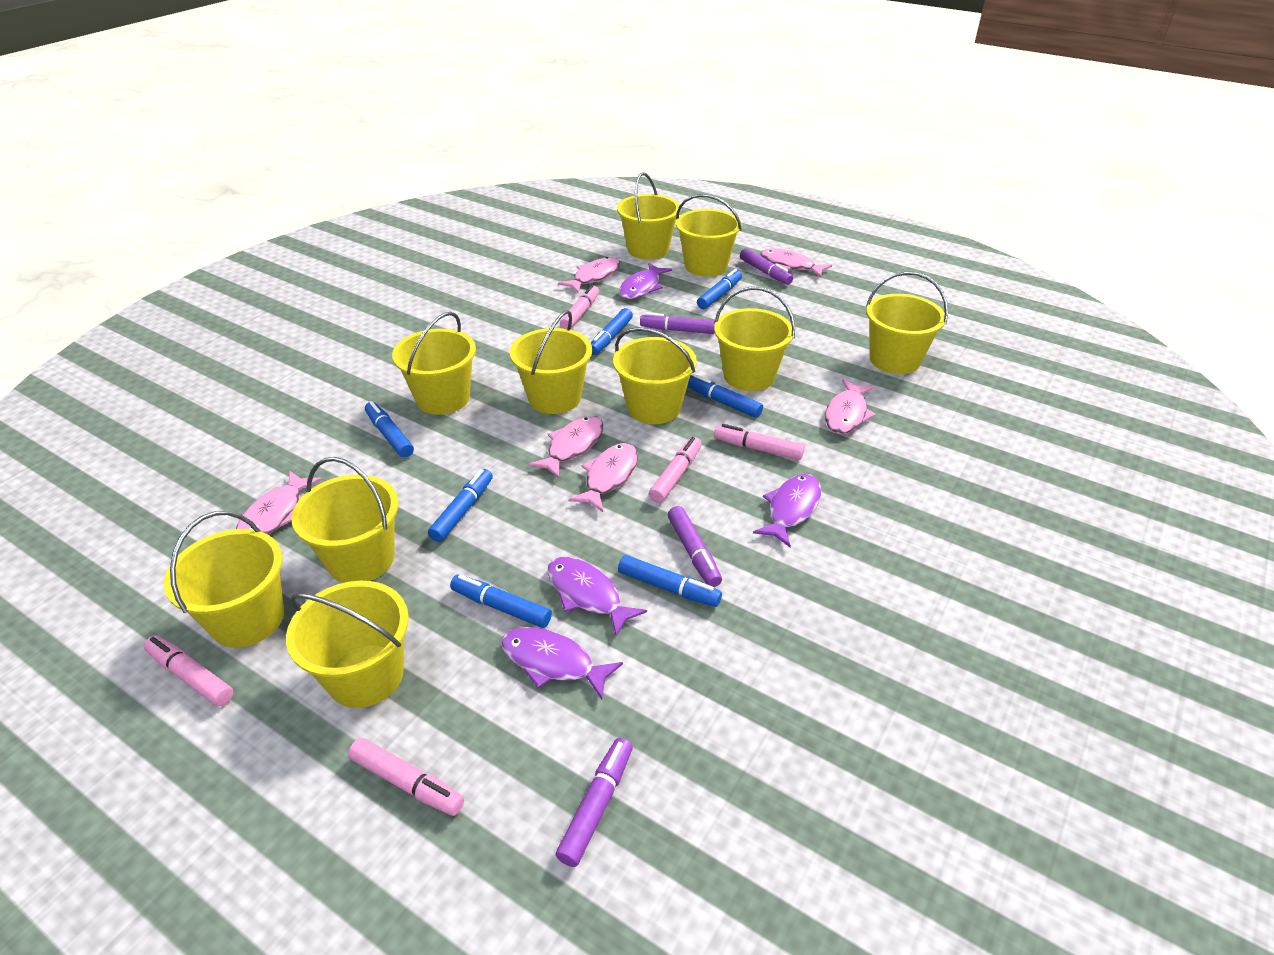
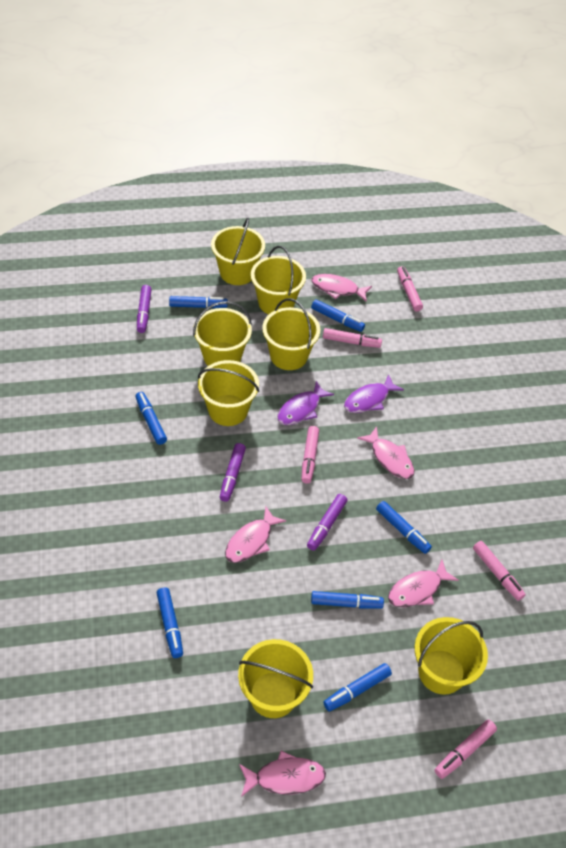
pink fish: [236,470,322,535] [528,416,603,478] [558,257,620,293] [569,443,638,512] [760,248,832,277] [825,379,876,434] = 6 -> [225,506,286,563] [239,751,326,797] [311,274,372,302] [357,426,414,479] [388,560,459,607] = 5
purple fish: [501,627,623,700] [547,557,647,637] [619,263,672,299] [753,474,822,547] = 4 -> [277,381,334,425] [344,374,404,413] = 2
purple marker: [556,738,633,867] [640,312,715,334] [668,506,722,587] [740,248,793,285] = 4 -> [137,285,152,333] [220,443,246,502] [307,494,347,551] = 3
yellow bucket: [164,511,284,648] [286,581,409,708] [291,457,399,583] [392,312,476,415] [510,310,592,414] [613,327,697,424] [617,172,680,259] [676,194,742,277] [714,287,795,391] [866,271,948,374] = 10 -> [193,301,252,366] [198,360,259,426] [211,218,265,285] [238,639,313,718] [251,246,306,315] [262,298,321,370] [415,617,488,695] = 7

